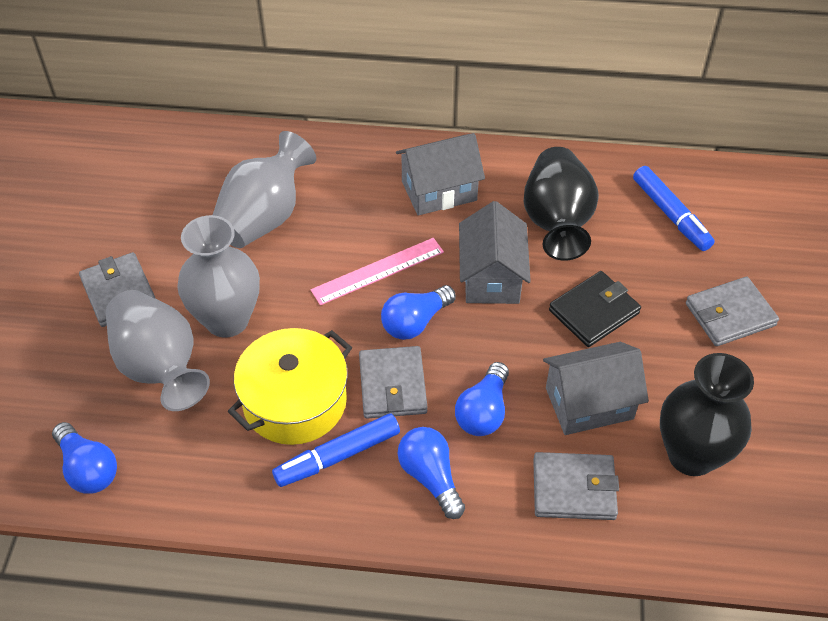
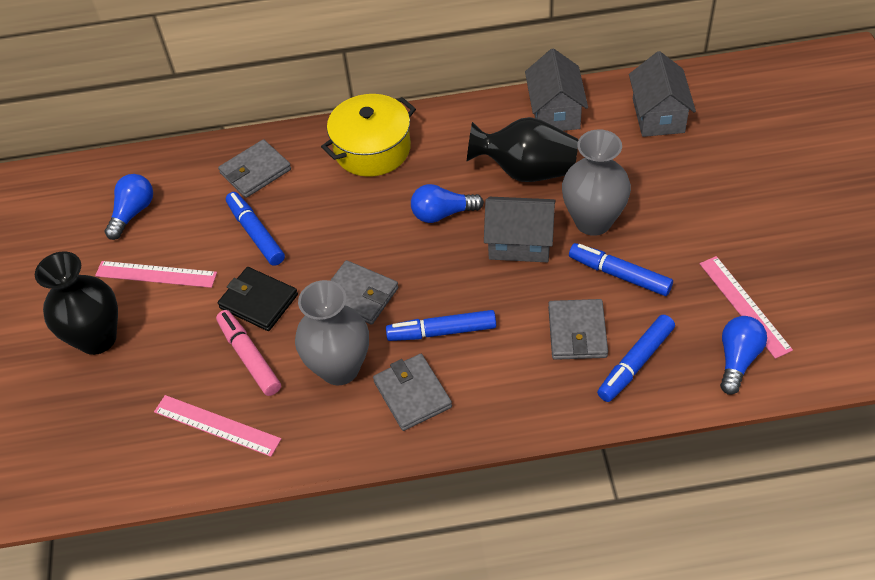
blue light bulb: [52,422,117,494] [381,285,456,340] [398,427,465,519] [455,362,509,436] = 4 -> [105,174,153,240] [411,184,484,223] [720,316,767,395] = 3
blue marker: [272,413,400,487] [633,166,715,251] = 2 -> [226,192,285,266] [386,310,496,341] [569,243,673,296] [597,315,675,402] = 4
grey vase: [105,290,210,411] [177,215,260,338] [212,131,316,248] = 3 -> [295,280,369,386] [562,130,631,236] = 2
pink marker: none = 0 -> [216,310,281,396] = 1
pink ruler: [311,238,444,305] = 1 -> [95,261,217,288] [154,395,281,457] [700,256,793,359] = 3

